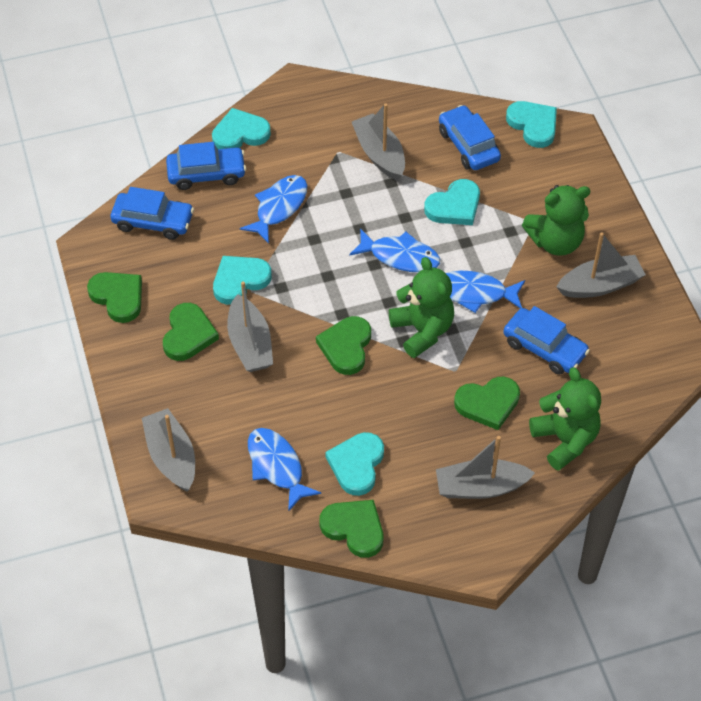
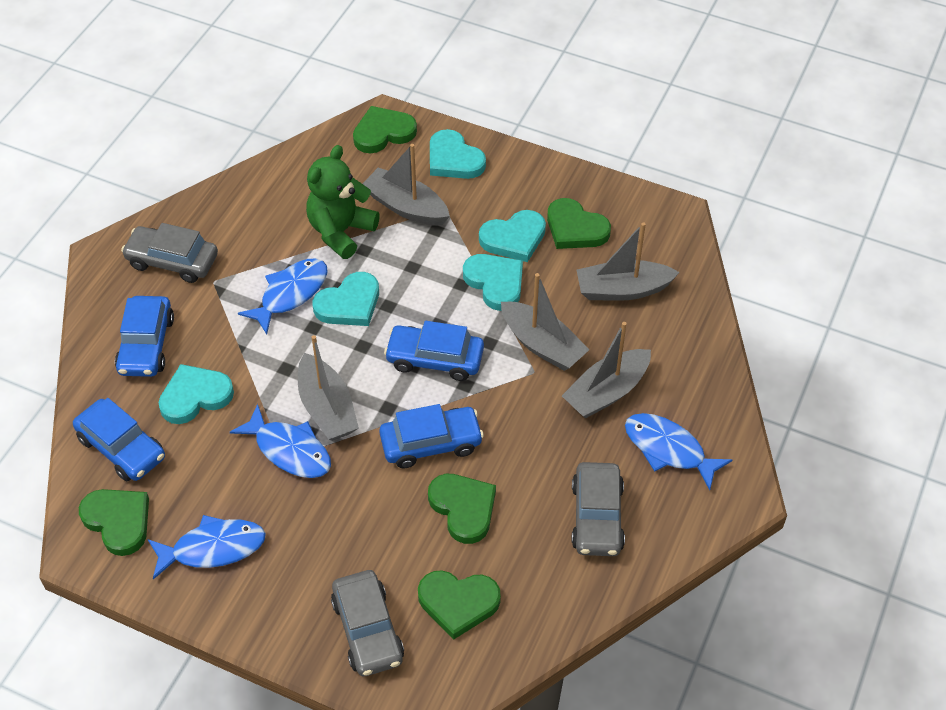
green teddy bear: [389,257,454,358] [522,185,590,256] [529,367,601,471] = 3 -> [306,145,380,259] = 1
grey car: none = 0 -> [121,223,218,283] [331,570,404,676] [571,462,625,556] = 3

